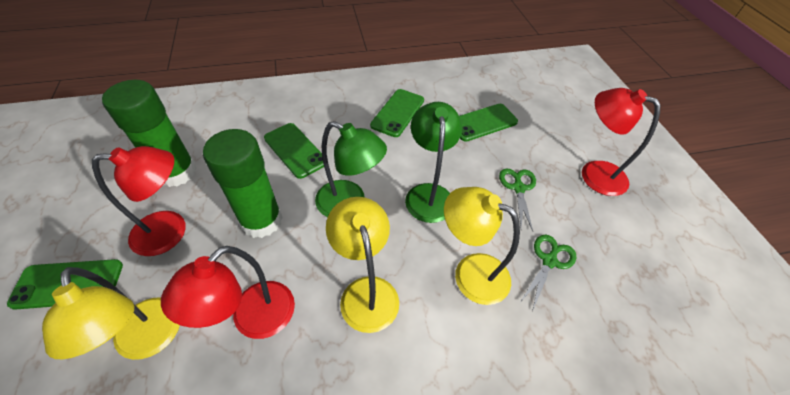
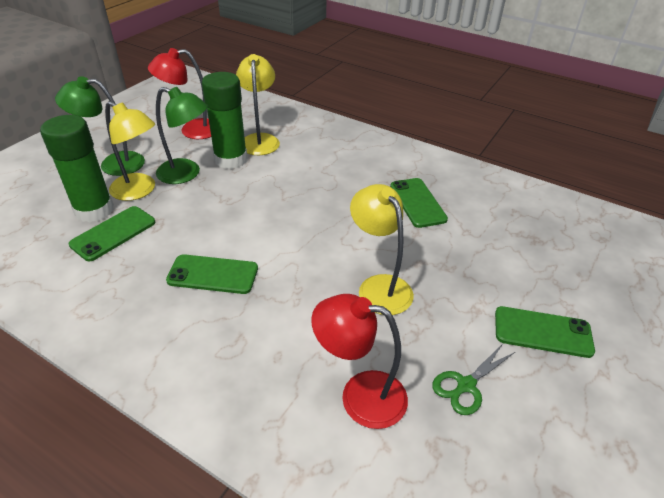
green scissors: [499,168,536,231] [521,234,576,311] = 2 -> [432,344,515,415] = 1
red lamp: [92,146,186,256] [161,246,295,339] [582,88,660,196] = 3 -> [148,48,211,139] [311,294,408,429] = 2

